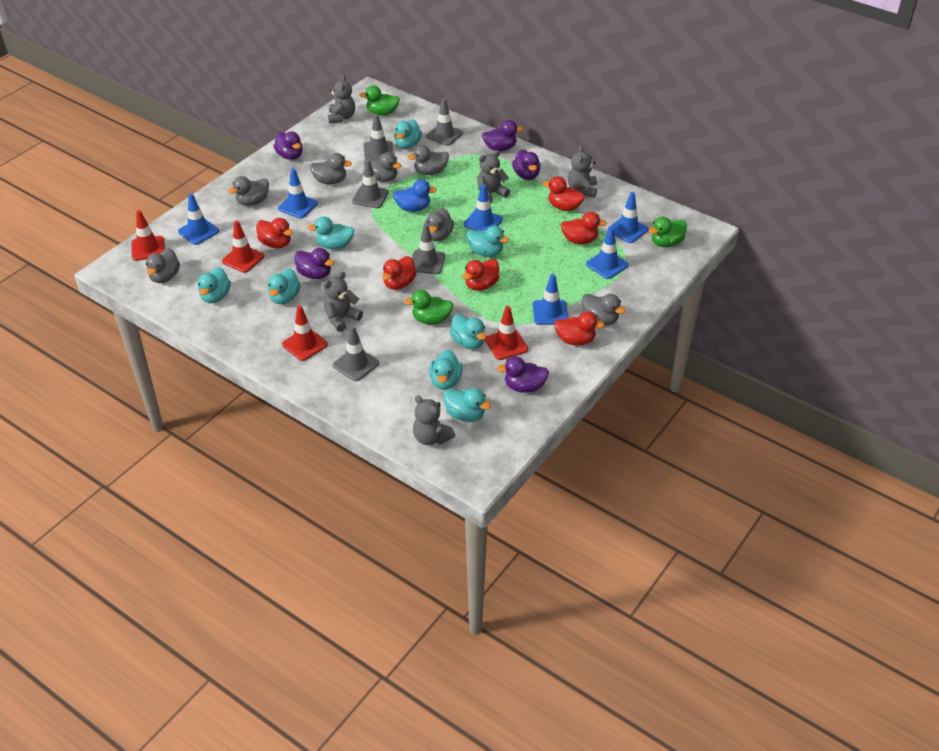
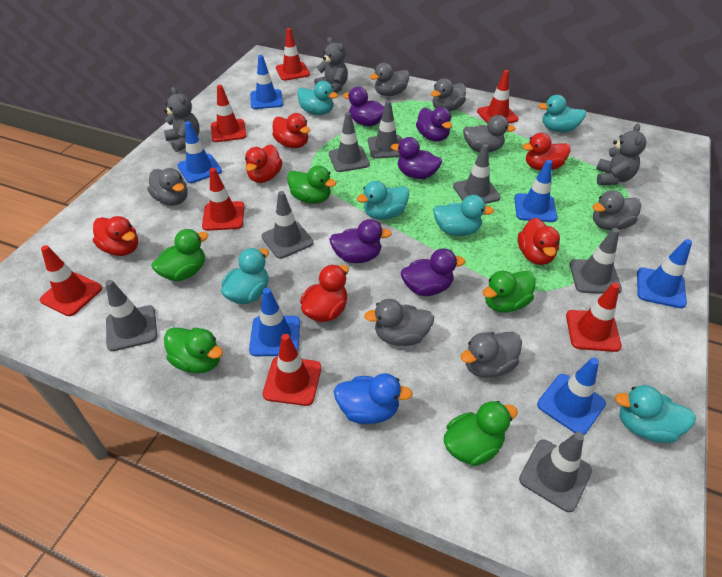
green duck: [360,85,400,116] [404,290,454,324] [649,217,687,247] = 3 -> [151,229,209,281] [164,327,223,373] [287,165,336,204] [443,401,518,466] [483,271,536,313] = 5
grey teddy bear: [323,272,363,332] [328,75,355,123] [413,395,455,445] [477,150,510,203] [568,146,597,198] = 5 -> [164,87,200,152] [314,37,348,93] [596,123,646,185] = 3
grey traffic cone: [333,325,379,381] [352,159,389,208] [363,114,394,159] [412,224,445,274] [426,98,463,146] = 5 -> [105,280,157,351] [262,191,313,259] [329,112,370,172] [368,100,402,159] [453,144,501,204] [519,432,592,512] [569,228,622,294] = 7
red traffic cone: [131,210,165,261] [222,221,264,273] [282,306,328,361] [485,306,528,360] = 4 -> [40,245,102,316] [202,168,245,231] [211,85,246,142] [263,334,321,406] [276,28,310,81] [477,70,518,124] [566,282,622,352] = 7
turquoise duck: [198,267,231,303] [268,268,301,304] [308,216,355,249] [394,120,422,149] [429,350,462,390] [443,388,491,422] [450,314,486,349] [467,226,509,257] = 8 -> [221,248,269,304] [297,81,338,115] [357,181,409,220] [433,195,494,236] [538,95,586,132] [615,385,696,443] = 6

